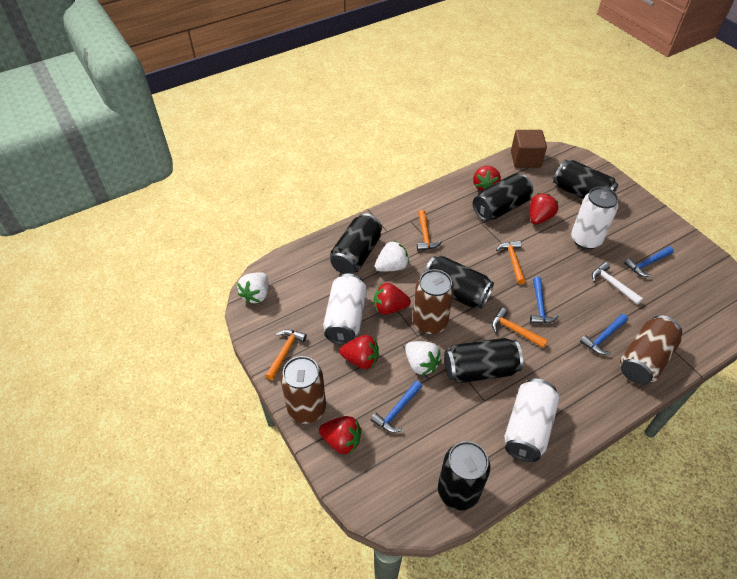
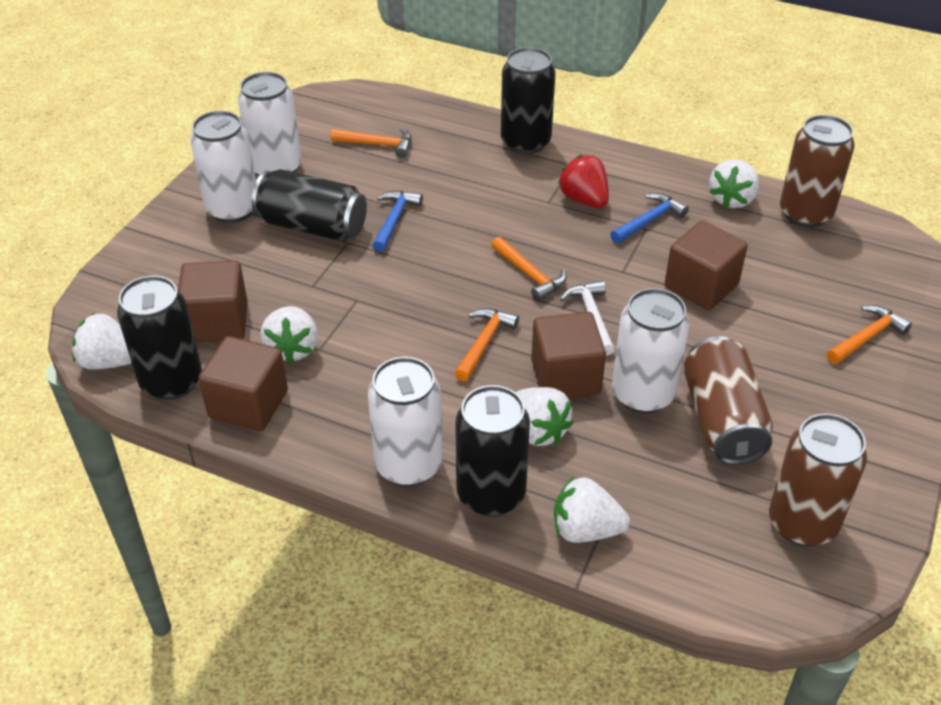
black can: [330,213,382,274] [424,255,494,309] [438,441,490,510] [444,338,523,383] [473,173,533,221] [553,159,618,199] = 6 -> [117,276,202,400] [252,169,367,242] [455,385,530,517] [501,47,556,154] = 4
blue hammer: [371,381,422,433] [530,277,559,324] [580,314,628,355] [624,246,674,277] = 4 -> [372,191,423,252] [610,193,689,244] = 2
brown cube: [511,130,547,168] = 1 -> [178,261,248,342] [198,336,288,431] [531,312,606,398] [665,221,748,310] = 4
red strawberry: [319,416,361,454] [340,335,379,369] [374,283,411,315] [473,166,501,191] [530,193,558,225] = 5 -> [558,155,609,208] = 1
white can: [323,274,367,345] [505,379,560,462] [571,187,619,249] = 3 -> [190,111,256,223] [238,72,301,176] [368,357,443,487] [612,288,690,414] = 4
white strawberry: [237,272,269,304] [375,241,409,272] [405,341,442,376] = 3 -> [72,313,132,369] [260,306,318,364] [516,387,573,446] [554,476,630,543] [709,159,759,208] = 5

